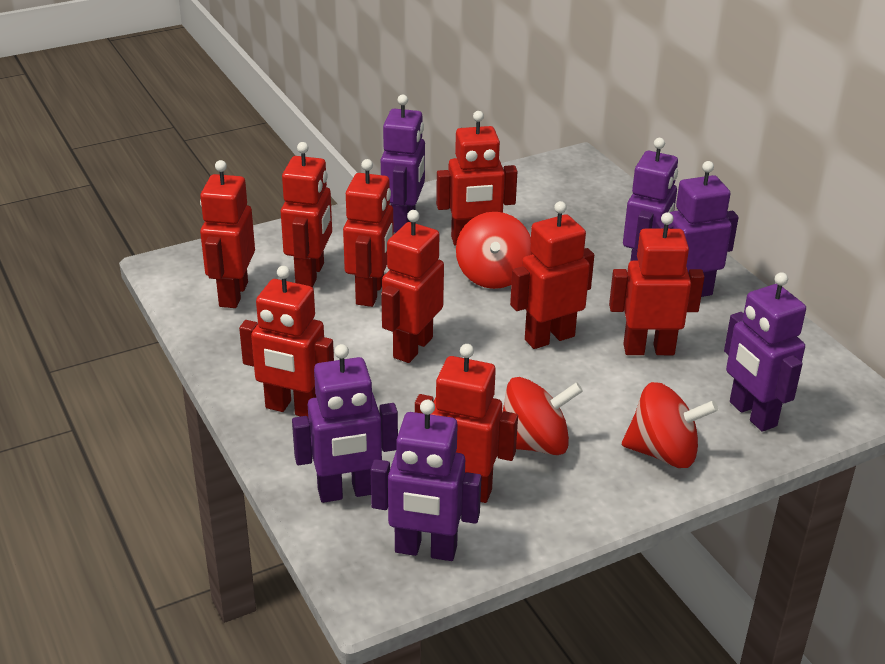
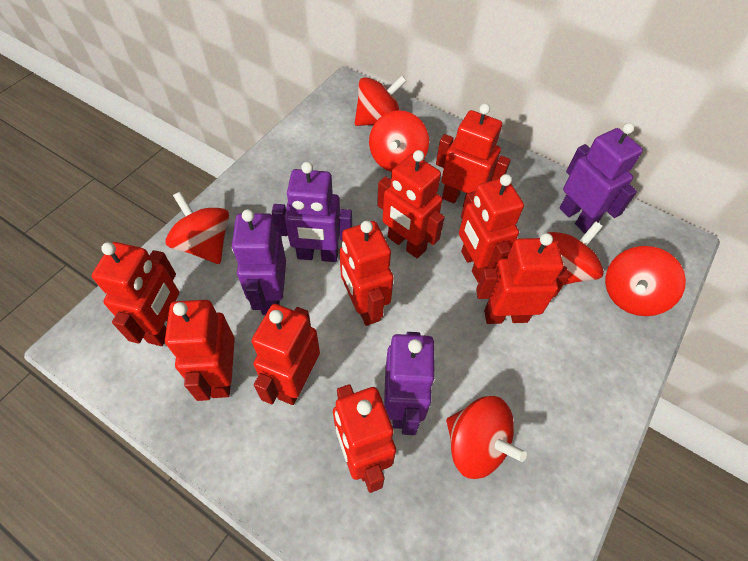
purple robot: [292,344,398,503] [371,400,482,561] [381,95,425,233] [623,138,678,261] [656,161,739,297] [724,272,806,432] = 6 -> [232,209,286,315] [272,162,352,262] [384,332,436,435] [560,123,643,233] = 4
red spinning top: [456,212,532,289] [502,377,583,455] [622,382,718,468] = 3 -> [165,192,229,264] [355,76,407,126] [369,110,429,172] [446,396,527,479] [548,221,604,285] [605,246,686,316] = 6

